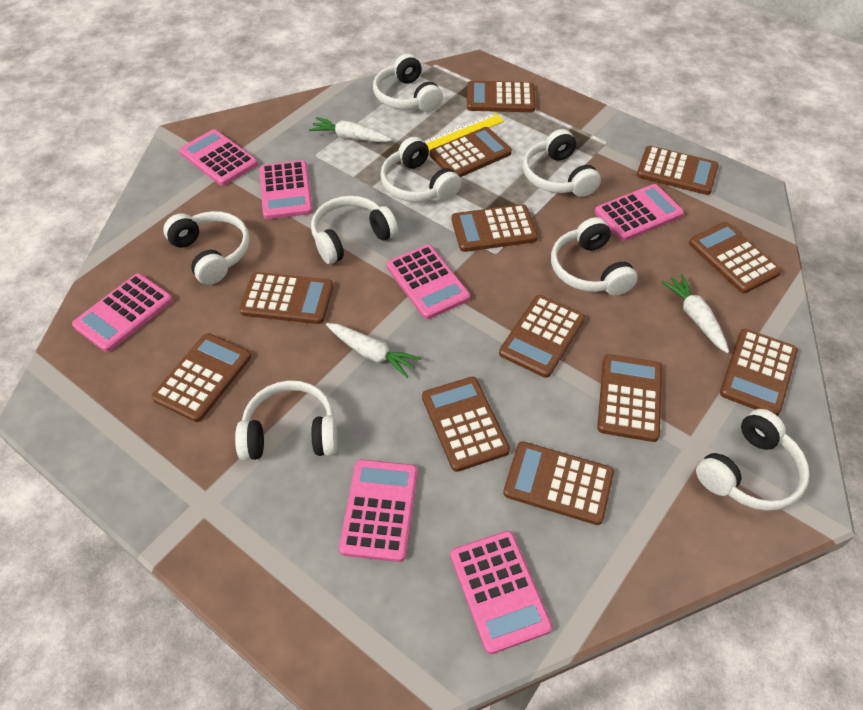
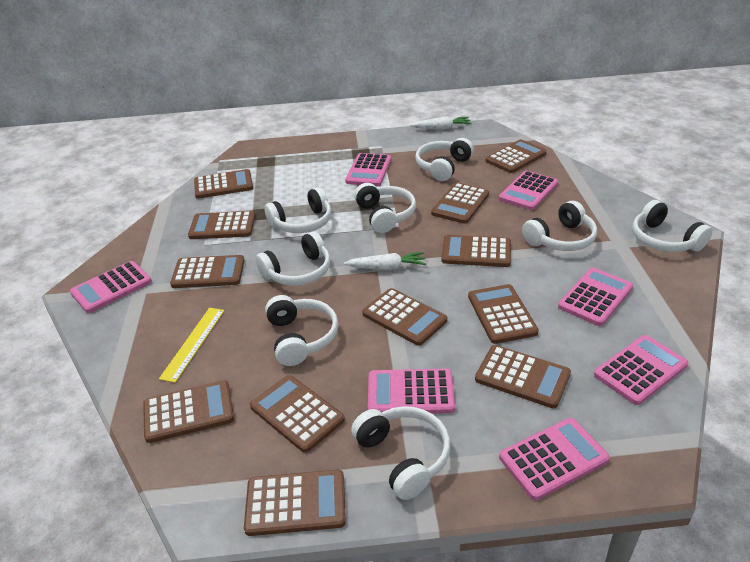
white carrot: [309,117,392,142] [326,323,421,378] [661,274,729,353] = 3 -> [344,252,426,270] [410,116,472,130] = 2

